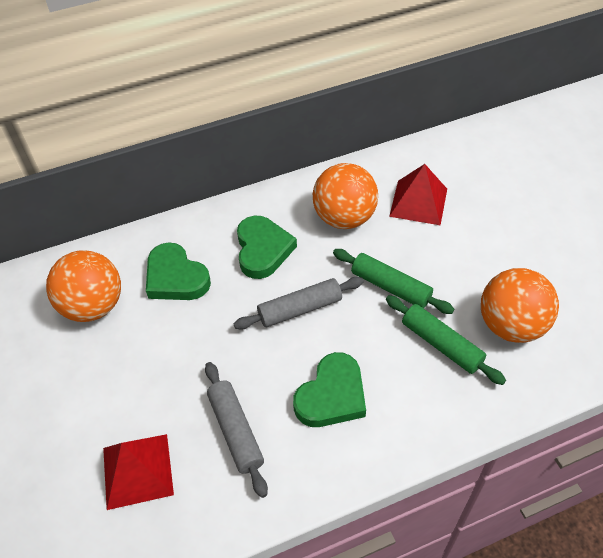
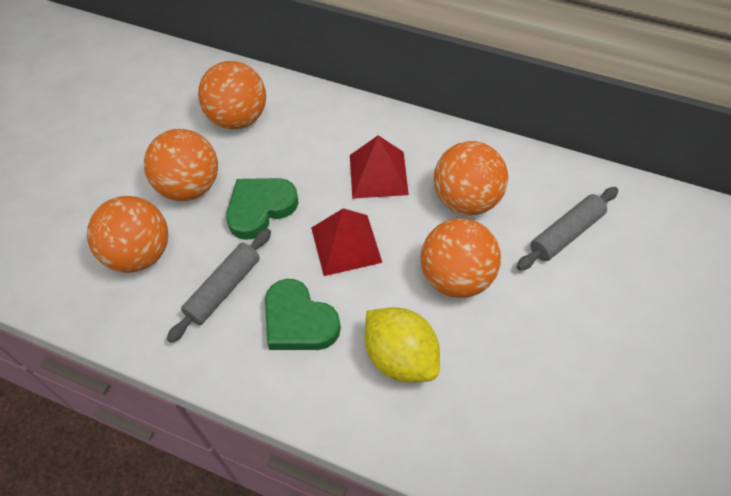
green heart: [146,242,211,300] [237,216,297,279] [293,352,366,427] = 3 -> [226,178,298,240] [265,279,341,350] = 2
green rolling pin: [333,249,454,314] [386,295,506,385] = 2 -> none = 0
orange ball: [46,250,121,322] [313,163,378,229] [481,268,559,343] = 3 -> [87,196,168,273] [144,129,218,201] [198,61,266,129] [421,218,501,298] [434,141,508,215] = 5
yellow lemon: none = 0 -> [365,307,440,383] = 1

